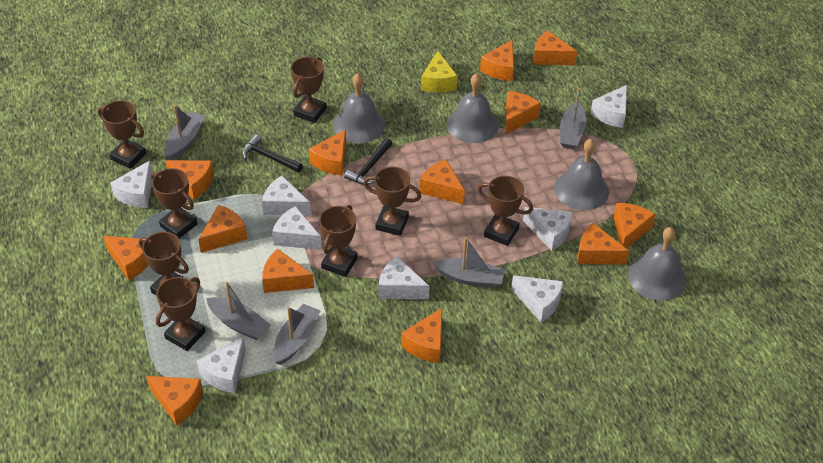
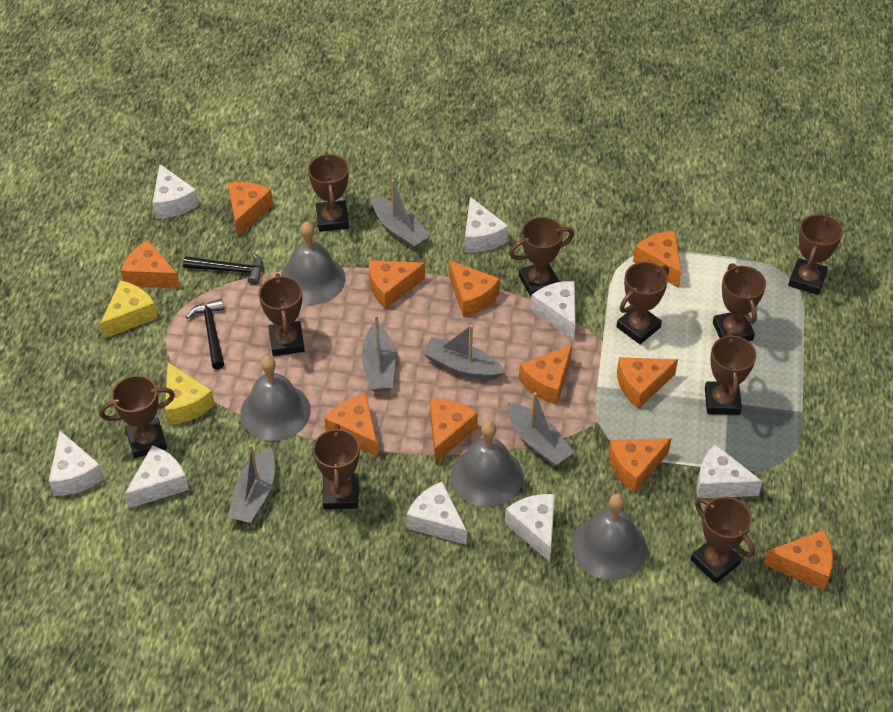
brown trophy: [98,100,146,169] [139,232,189,295] [151,168,197,238] [156,277,206,351] [291,57,326,123] [319,205,358,277] [363,167,421,236] [478,176,533,246] = 8 -> [99,375,175,458] [259,273,305,356] [308,152,349,232] [313,424,360,509] [509,217,574,297] [617,262,669,344] [690,497,755,583] [705,332,756,415] [713,263,766,341] [788,213,843,295] = 10
orange cheese: [103,236,148,280] [146,376,203,426] [165,160,214,200] [198,205,247,253] [262,249,314,293] [309,130,346,175] [401,308,442,363] [419,159,465,204] [480,40,514,81] [505,91,541,135] [533,31,577,65] [577,223,629,265] [614,203,656,248] = 13 -> [121,240,180,289] [228,182,273,237] [324,394,378,457] [369,260,425,309] [430,399,478,463] [449,260,500,317] [519,345,572,405] [608,438,672,493] [617,357,678,409] [633,231,681,288] [764,530,833,590] = 11
yellow cheese: [421,51,457,92] = 1 -> [100,280,158,339] [165,363,215,425] = 2

